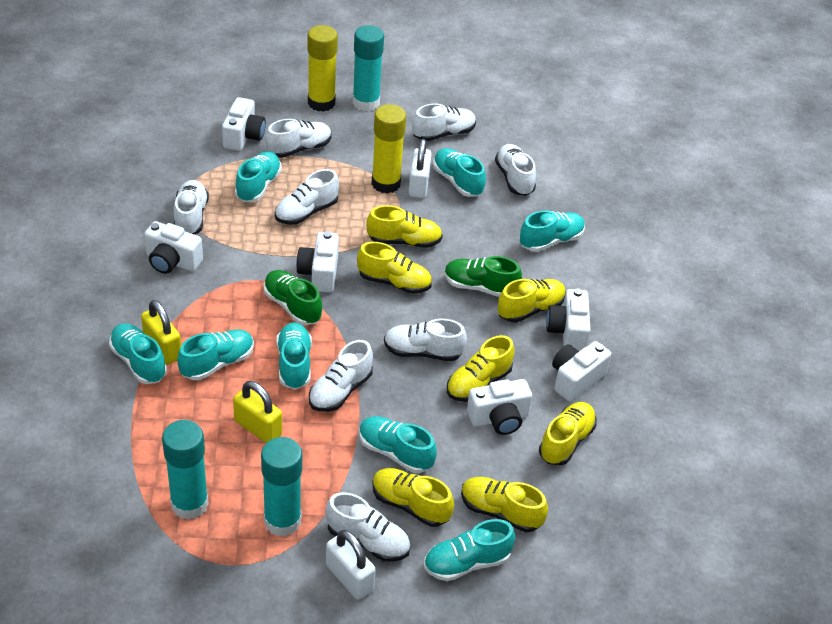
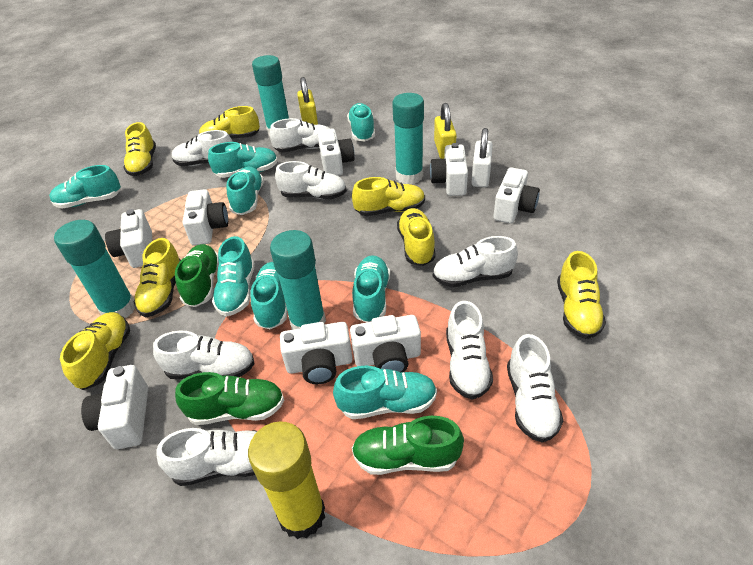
green shoe: [264,270,322,325] [444,256,522,297] = 2 -> [175,244,219,307] [175,372,284,425] [352,416,464,475] = 3
turquoise glue stick: [162,420,209,520] [261,437,302,536] [353,25,384,111] = 3 -> [54,220,135,318] [252,55,289,136] [270,230,326,330] [392,93,424,184] = 4
white camera: [144,221,203,274] [222,97,266,151] [296,231,339,293] [467,379,532,435] [546,289,590,351] [552,341,611,402] = 6 -> [81,365,148,449] [105,209,152,268] [183,189,228,246] [280,322,353,384] [317,129,355,176] [350,315,421,372] [430,143,468,196] [493,168,540,223] = 8
white padlock: [326,530,376,600] [409,139,432,198] = 2 -> [471,128,493,187] = 1
yellow glue stick: [308,25,338,112] [371,104,406,194] = 2 -> [248,421,325,539] = 1

